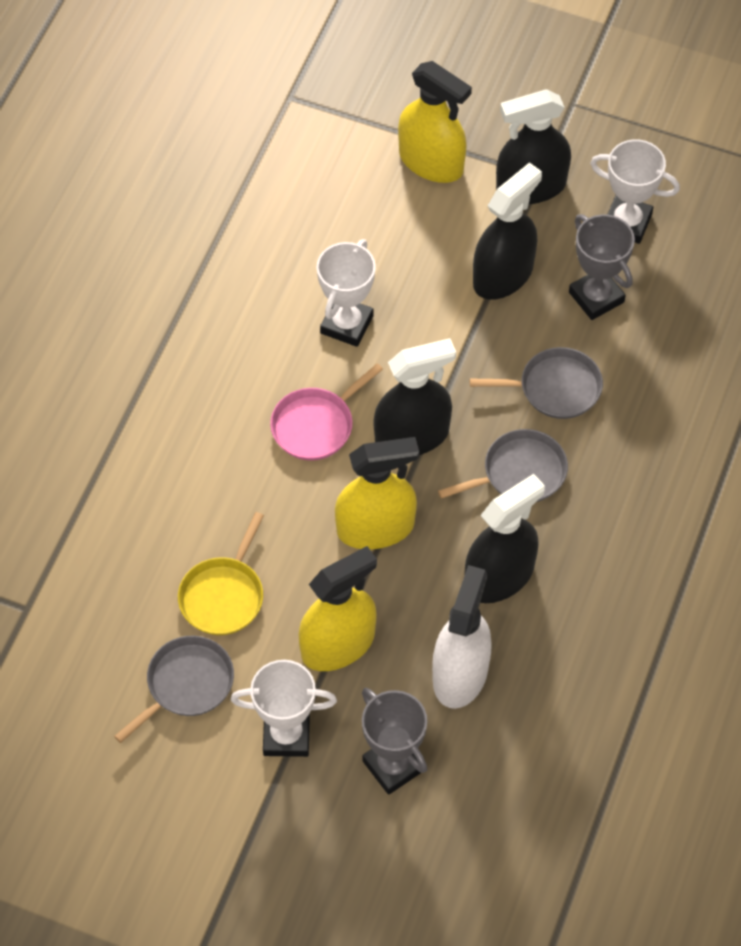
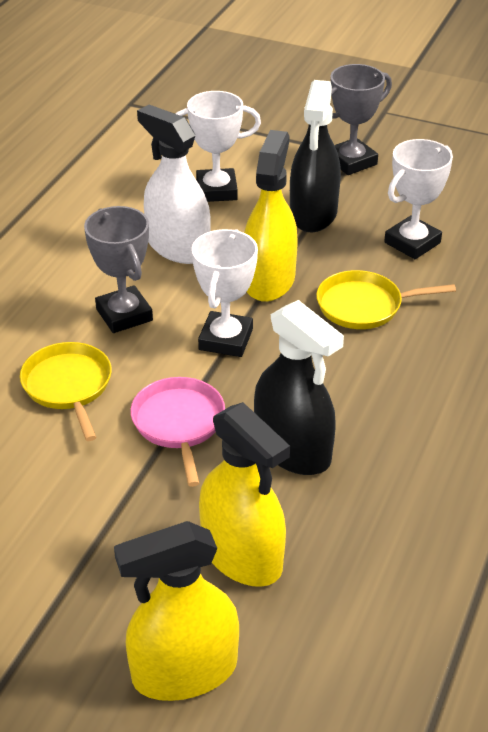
black spray bottle: [374,338,456,455] [464,474,545,603] [473,162,542,300] [496,89,571,204] = 4 -> [254,300,344,475] [290,80,341,232] = 2
grey pan: [114,636,234,743] [438,429,568,502] [470,347,603,419] = 3 -> none = 0
yellow pan: [178,512,264,636] = 1 -> [20,342,112,441] [316,270,456,329] = 2

